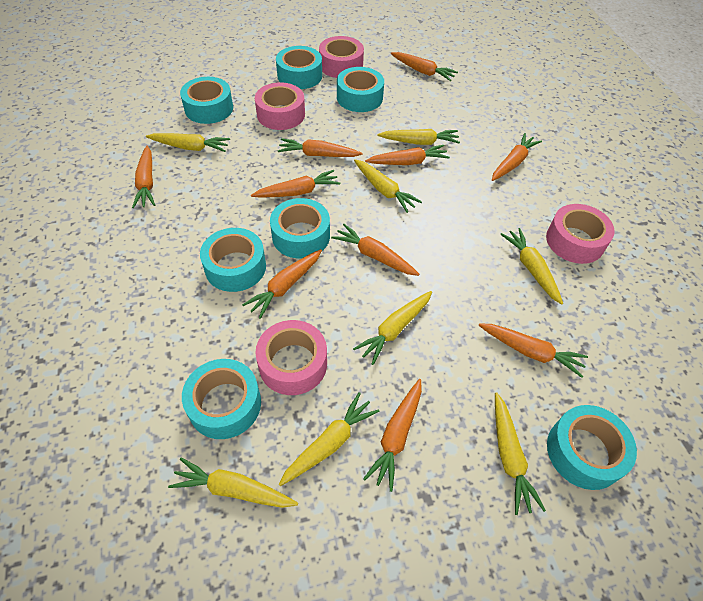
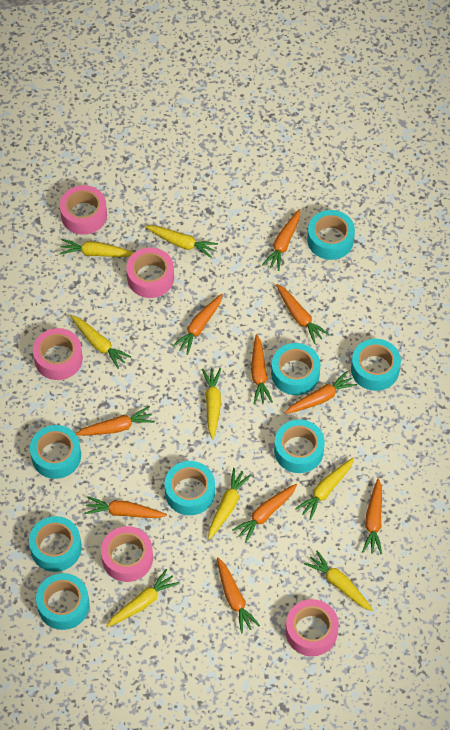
pink tape: [255,82,305,130] [255,320,327,395] [319,36,364,78] [546,204,615,264] = 4 -> [33,328,83,380] [60,185,107,235] [101,526,153,582] [126,248,174,298] [286,599,339,656] = 5
turquoise tape: [180,77,233,124] [182,359,261,439] [200,228,266,292] [270,198,330,259] [276,46,322,89] [337,67,384,112] [547,405,637,490] = 7 -> [29,516,82,572] [30,425,81,479] [36,573,90,630] [165,461,215,515] [271,343,321,395] [274,419,325,473] [307,210,355,260] [351,339,401,391] = 8

